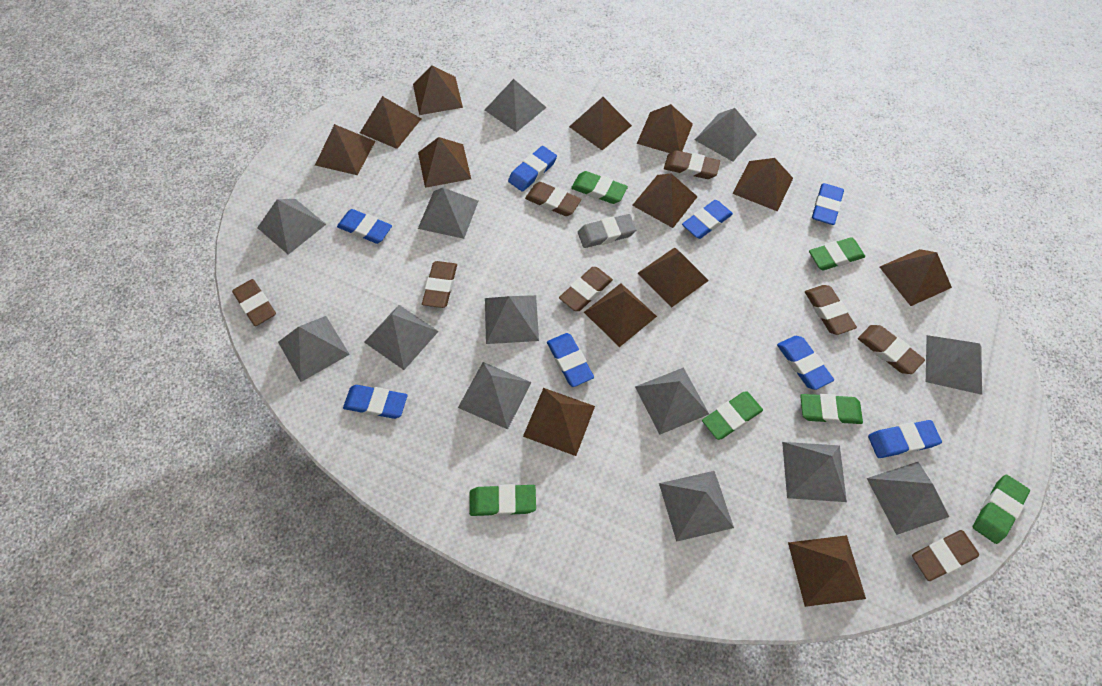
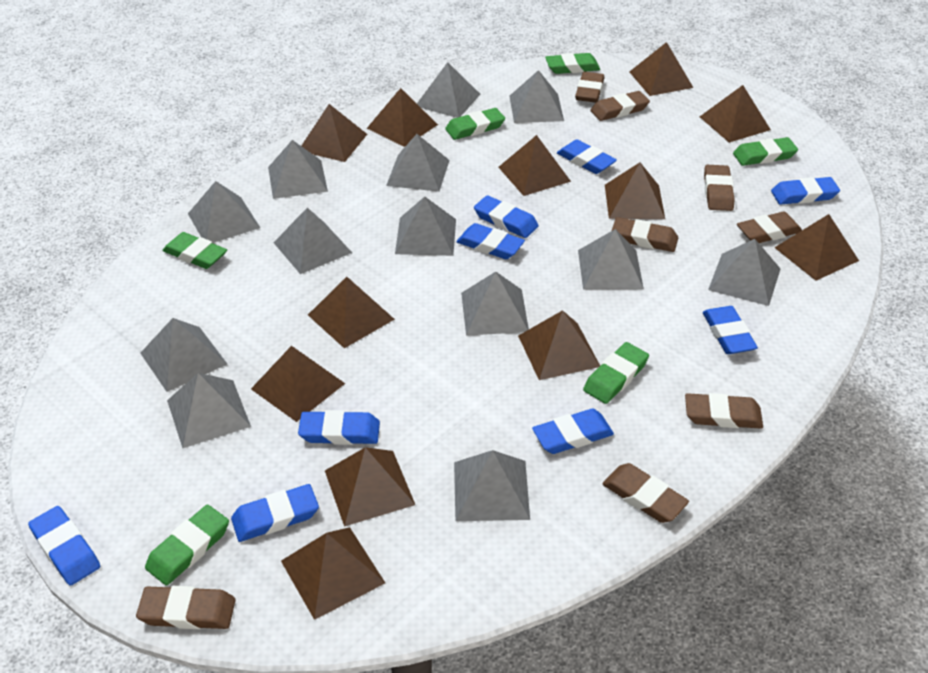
blue eraser: [337,209,392,244] [343,385,407,419] [508,146,557,192] [547,333,594,387] [682,200,733,239] [777,336,834,390] [812,183,844,225] [868,420,942,458] = 8 -> [28,506,100,586] [231,484,319,542] [298,410,380,445] [457,223,525,259] [474,195,539,238] [532,409,614,454] [557,139,617,174] [703,306,758,354] [771,177,840,205] = 9
brown pyramid: [315,124,375,175] [360,96,421,149] [413,65,463,115] [418,137,471,188] [523,388,595,456] [569,97,632,150] [584,283,657,347] [632,173,698,228] [637,104,693,153] [638,247,709,308] [732,158,793,212] [788,535,866,607] [880,249,952,306] = 13 -> [251,346,345,422] [281,527,385,620] [301,104,367,162] [308,277,395,348] [325,447,415,527] [367,88,438,147] [498,135,571,196] [518,310,600,380] [605,162,665,219] [629,42,693,96] [700,85,771,143] [774,214,859,281] = 12
grey eraser: [578,214,637,248] = 1 -> none = 0

